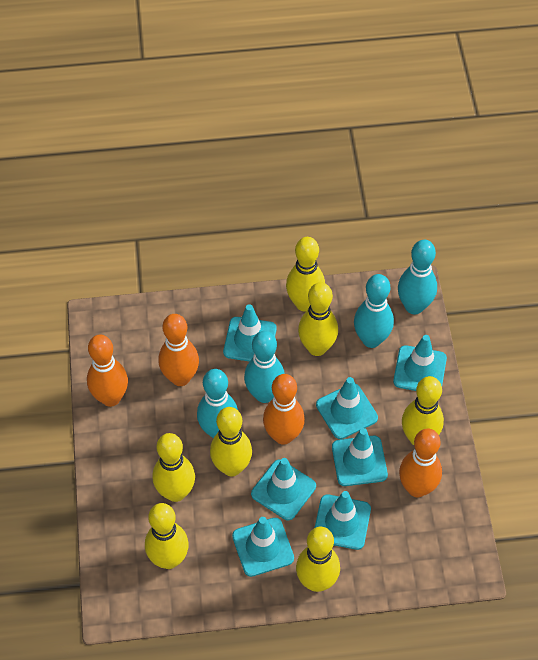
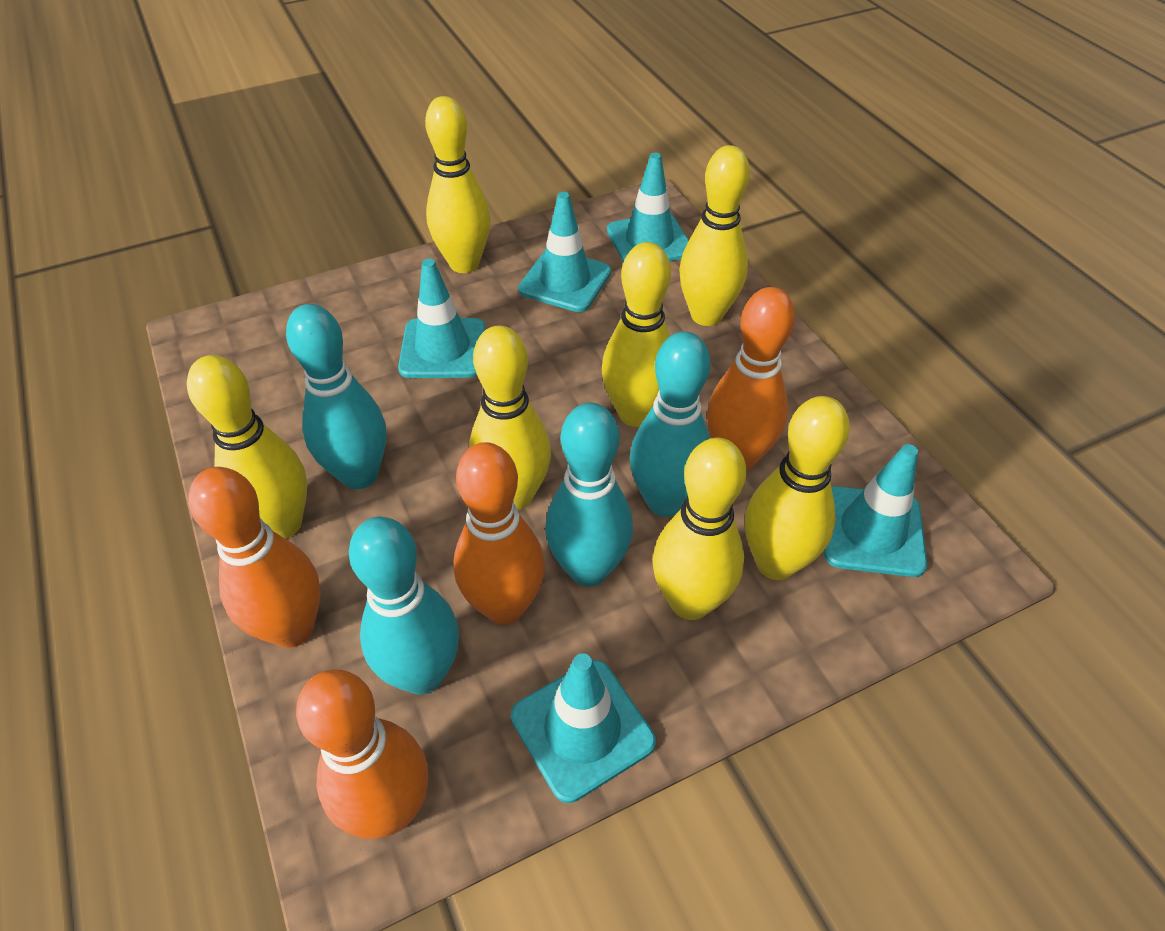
turquoise traffic cone: [223,304,277,362] [232,517,294,577] [251,458,316,520] [315,491,371,550] [316,377,378,439] [332,428,388,486] [393,335,447,391] = 7 -> [398,258,486,378] [511,653,656,803] [518,192,611,312] [607,152,689,262] [824,444,927,577] = 5

